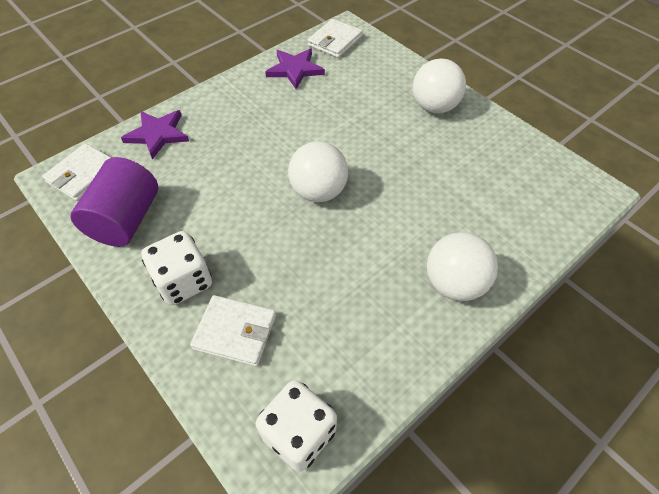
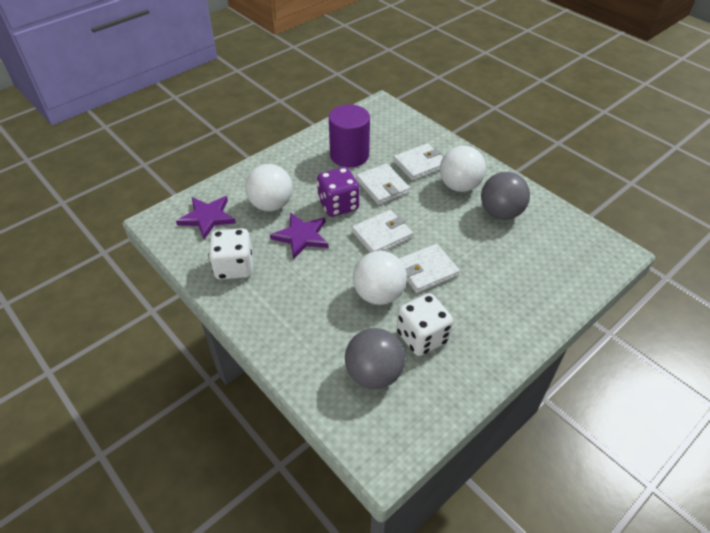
grey ball: none = 0 -> [345,328,405,389] [481,172,530,220] = 2
purple dice: none = 0 -> [317,167,359,217] = 1
white wallet: [42,143,111,201] [190,295,276,366] [308,19,363,58] = 3 -> [352,210,413,253] [356,163,410,205] [393,143,443,181] [399,244,460,293] = 4

